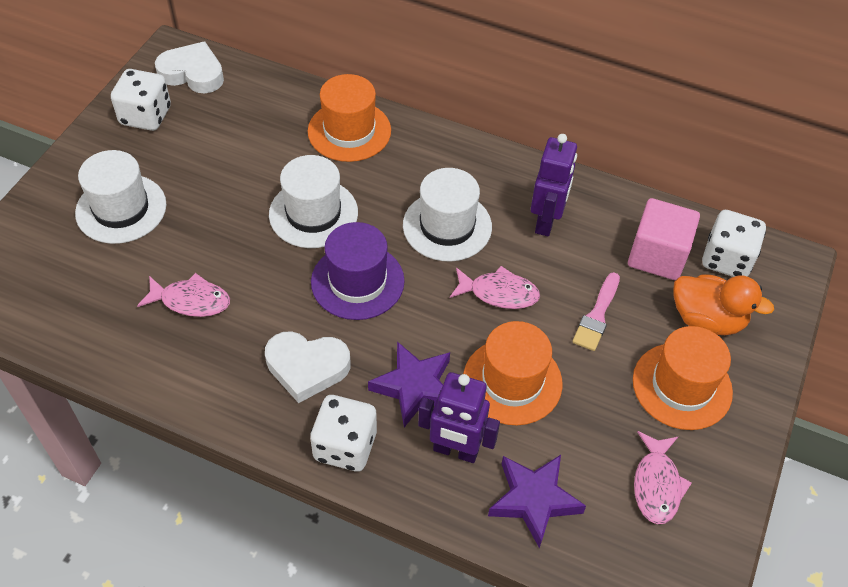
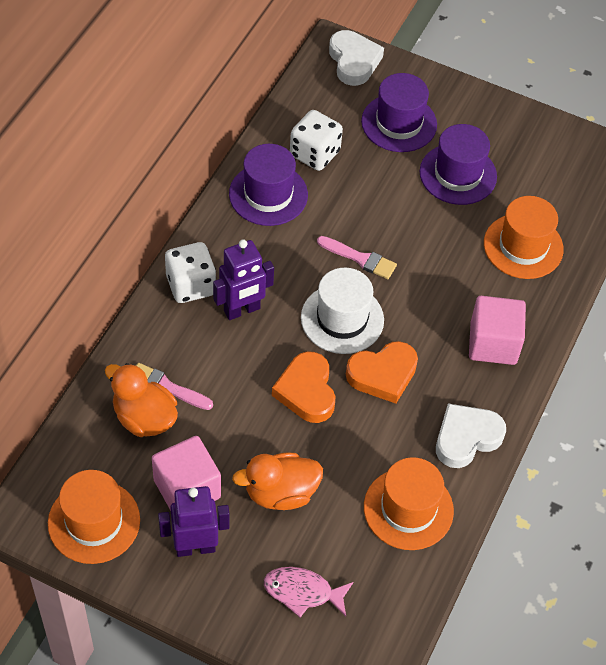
orange duck: [673,274,774,335] = 1 -> [105,363,178,437] [232,453,323,510] = 2
orange heart: none = 0 -> [272,351,336,423] [346,341,418,404] = 2
pink brush: [572,272,620,351] = 1 -> [136,363,213,410] [317,236,397,279] = 2
pink cube: [628,198,700,280] = 1 -> [152,436,221,511] [469,296,526,365] = 2
pink fish: [137,273,230,317] [450,266,540,309] [634,431,692,524] = 3 -> [264,567,353,617] = 1
purple hat: [311,222,405,320] = 1 -> [229,144,308,226] [361,73,437,152] [420,124,497,205] = 3
purple star: [368,342,450,427] [488,455,586,548] = 2 -> none = 0
white dice: [111,69,171,131] [310,395,377,472] [702,210,766,277] = 3 -> [165,242,216,303] [290,110,343,171] = 2
white hat: [75,150,166,244] [269,155,358,248] [403,168,492,262] = 3 -> [301,268,384,354] = 1

